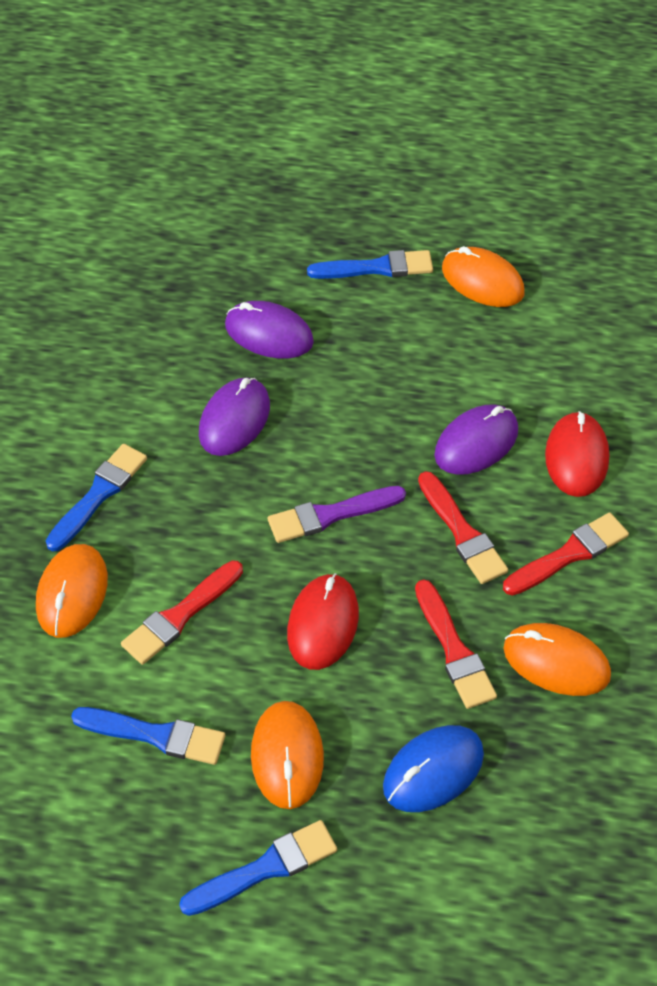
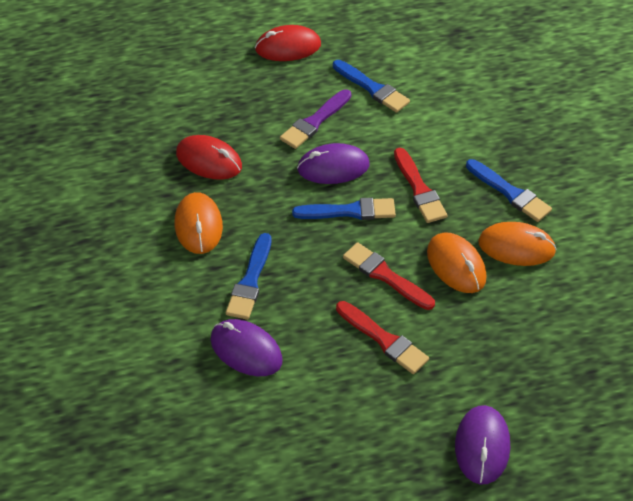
blue mouse: [383,725,484,812] = 1 -> none = 0
orange mouse: [36,544,108,638] [251,701,324,809] [442,246,525,307] [503,623,611,696] = 4 -> [175,192,223,254] [427,232,487,293] [478,222,557,266] = 3
red brush: [121,560,243,665] [415,579,497,709] [418,471,508,584] [503,512,629,596] = 4 -> [336,301,429,374] [343,242,435,310] [394,148,448,223] = 3

